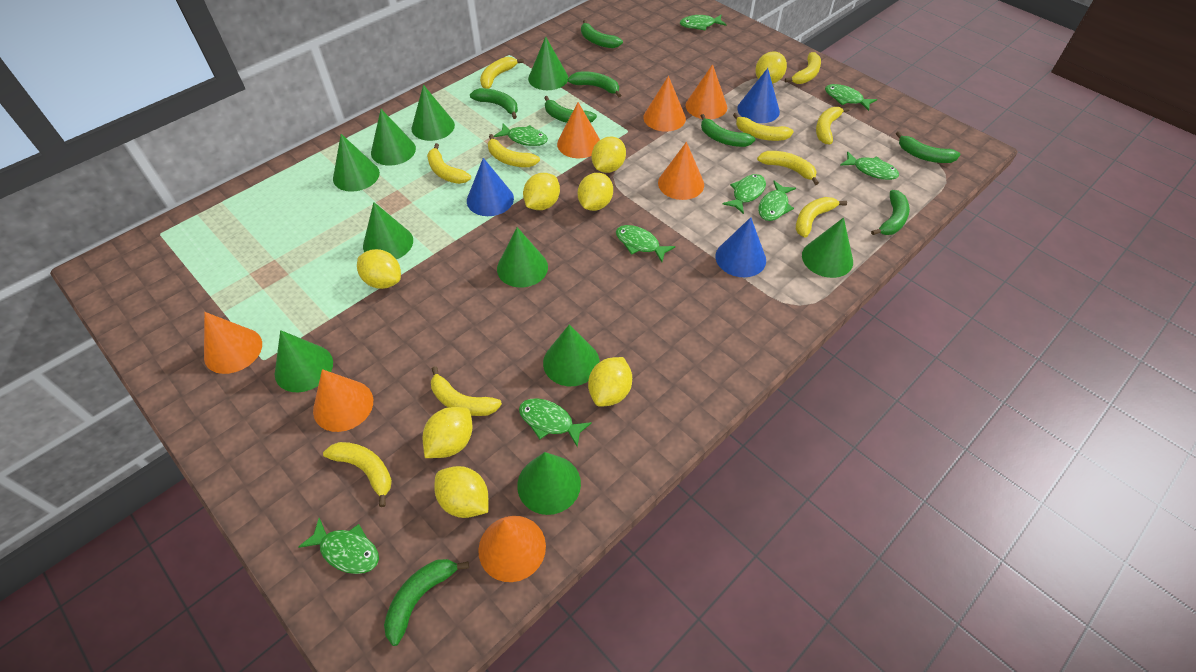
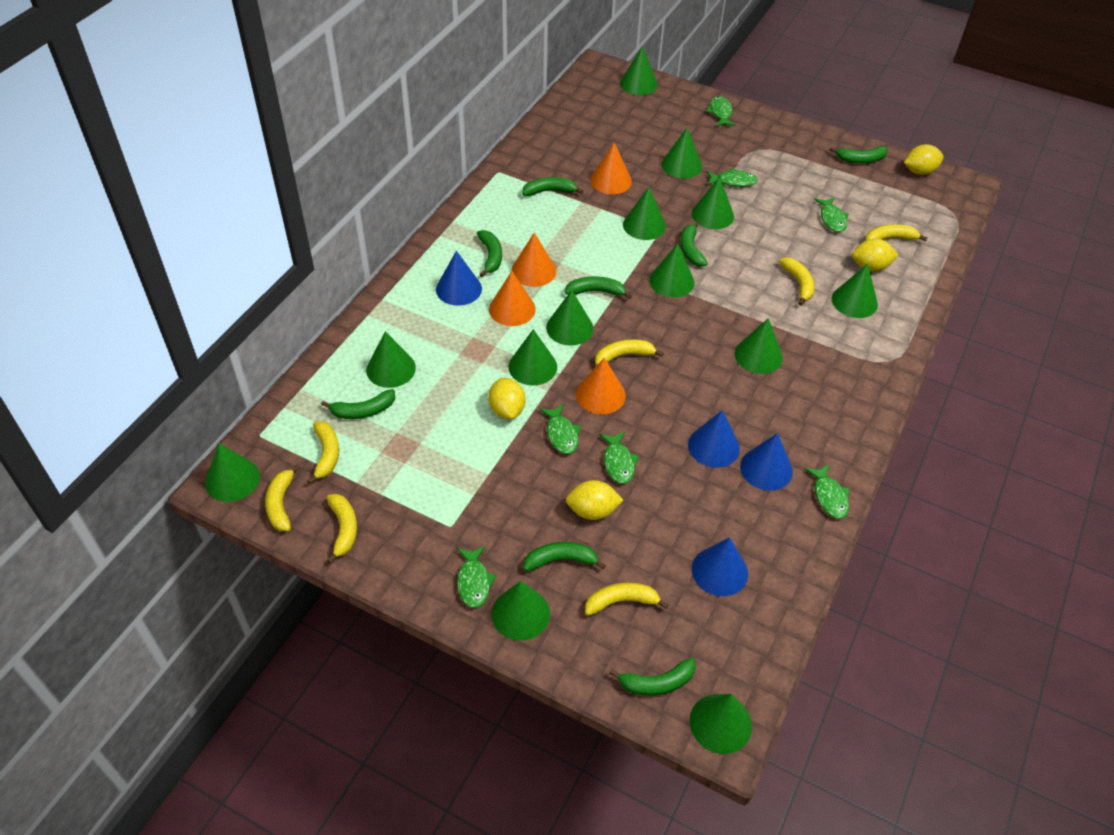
blue cone: [467,158,514,216] [716,217,766,277] [737,68,780,123] = 3 -> [436,251,482,306] [688,410,740,468] [692,537,748,596] [740,433,793,491] = 4
green cone: [275,330,333,392] [333,134,380,192] [363,202,413,260] [371,109,416,166] [411,85,455,141] [497,227,548,288] [517,452,581,515] [528,36,568,90] [543,324,600,386] [802,217,853,278] = 10 -> [205,443,260,502] [366,331,416,388] [492,581,550,641] [508,329,557,385] [546,290,594,346] [620,46,658,95] [623,187,666,240] [649,243,695,298] [662,127,702,179] [690,694,752,754] [692,177,734,229] [735,318,783,374] [832,264,878,318] = 13
green fish: [298,518,379,574] [494,124,548,146] [519,398,592,448] [616,225,675,262] [680,15,726,31] [723,174,766,214] [758,181,796,221] [825,84,877,111] [840,151,899,180] = 9 -> [457,546,497,608] [540,404,581,454] [600,432,639,484] [706,96,735,126] [707,168,758,187] [805,464,850,519] [814,197,849,232] = 7
orange cone: [204,312,262,374] [313,369,373,432] [478,516,546,582] [557,102,600,158] [643,76,686,132] [658,142,704,200] [686,64,727,119] = 7 -> [489,271,536,326] [511,233,556,287] [576,358,626,414] [590,143,632,194] = 4
yellow banana: [323,442,392,507] [427,143,471,184] [431,366,502,416] [480,57,524,89] [488,134,540,167] [733,113,794,141] [757,151,819,185] [785,52,821,84] [796,197,847,238] [816,107,850,144] = 10 -> [265,464,301,531] [307,421,339,484] [327,494,357,564] [585,582,669,616] [595,339,664,366] [779,257,815,306] [865,224,928,242] = 7
yellow lemon: [357,249,401,289] [423,407,472,458] [434,466,488,518] [523,173,560,210] [578,173,613,211] [588,357,632,407] [592,137,626,173] [755,51,787,84] = 8 -> [488,378,525,419] [566,480,623,520] [852,239,898,271] [904,144,943,175] = 4

